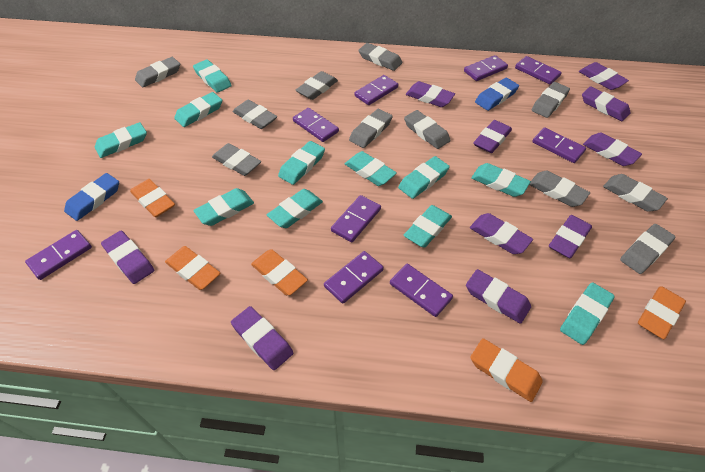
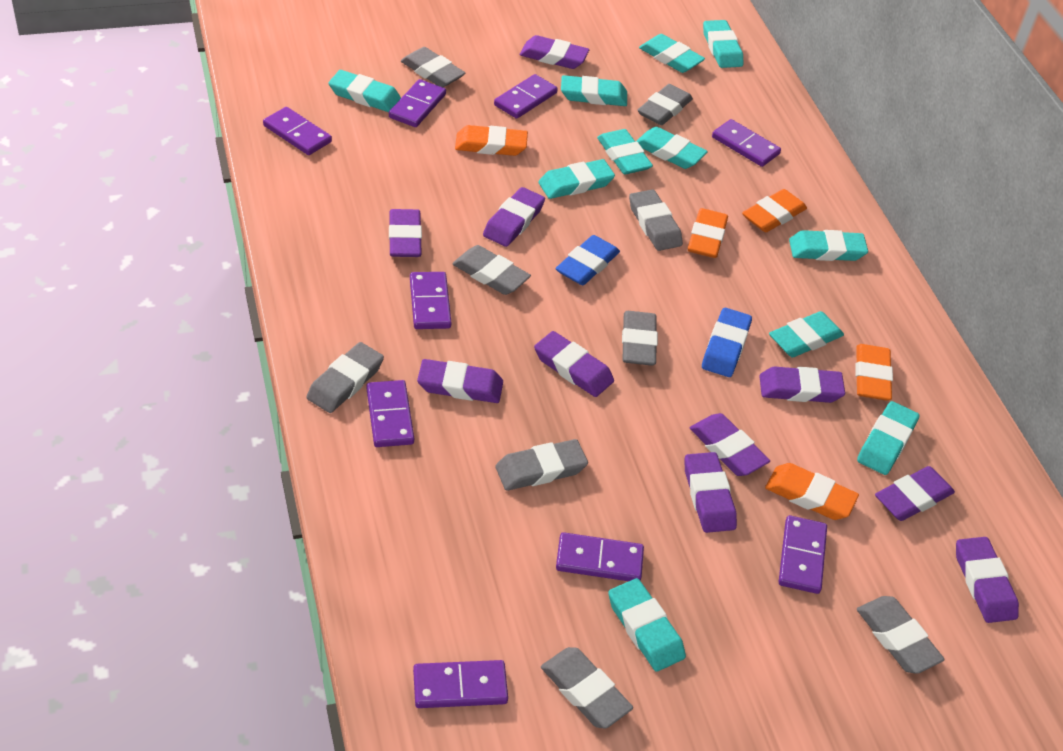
grey eraser: [135,57,180,88] [212,143,261,176] [233,100,277,129] [296,71,338,100] [349,109,393,148] [358,43,402,71] [404,110,451,149] [529,171,590,207] [532,82,570,118] [603,174,668,212] [620,224,676,274] = 11 -> [306,342,384,413] [401,47,466,87] [452,245,531,295] [495,439,588,491] [541,647,633,729] [622,311,658,366] [629,189,683,251] [638,84,693,125] [857,596,945,674] = 9

